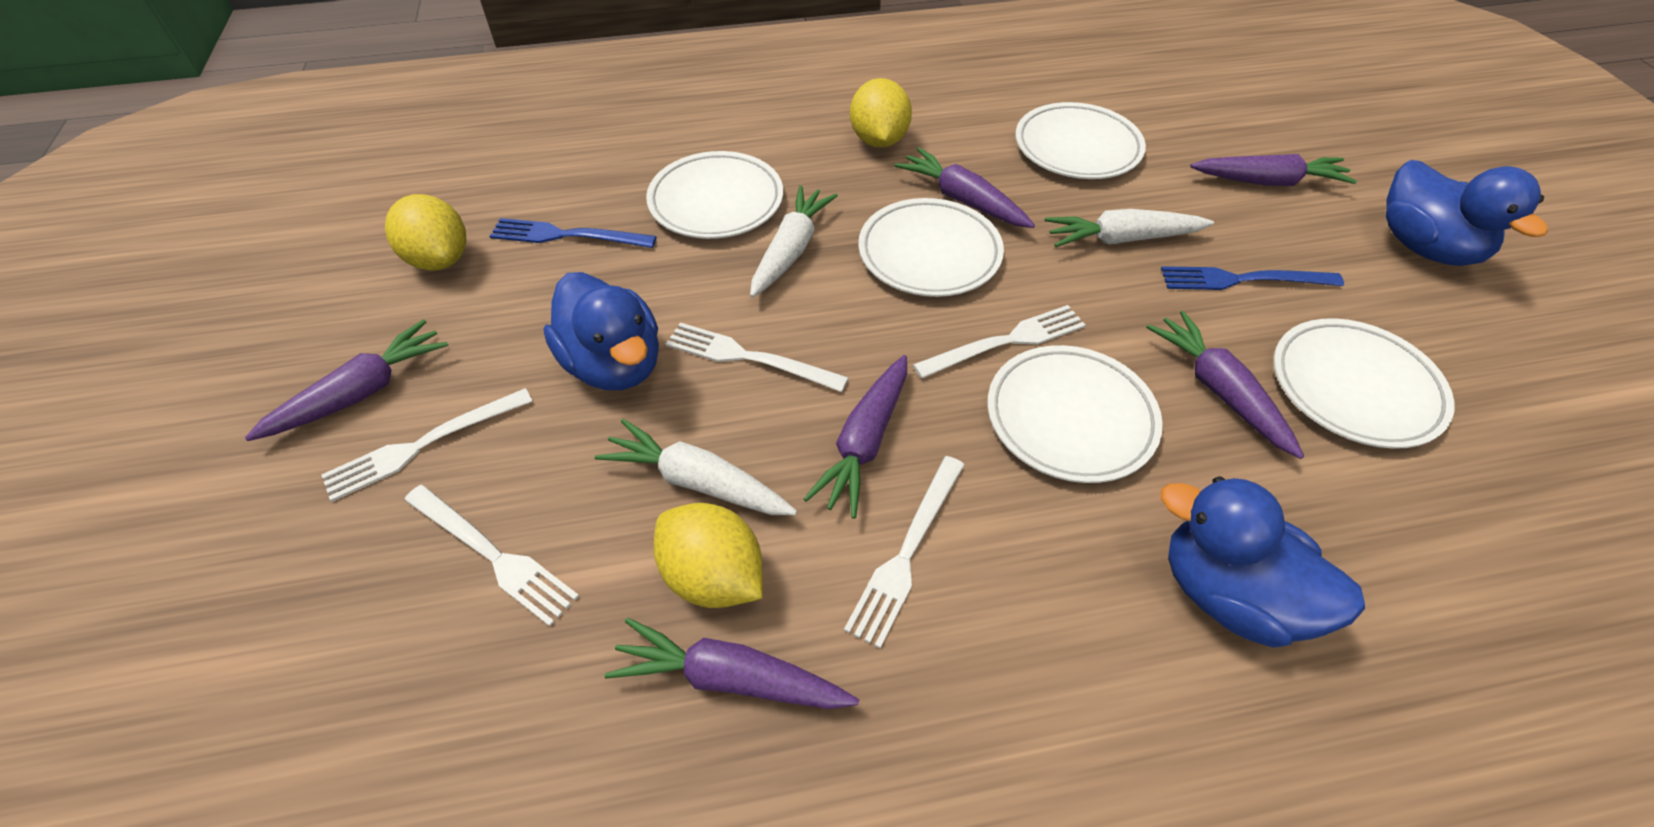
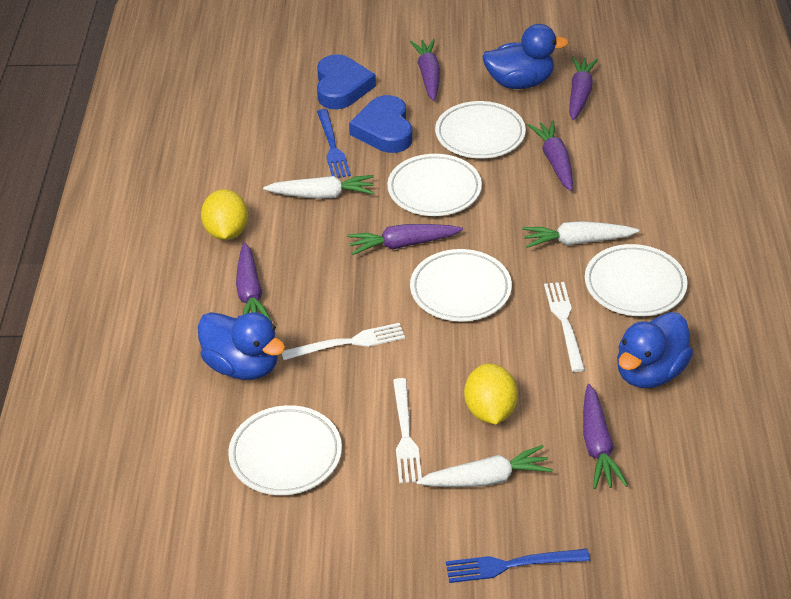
blue heart: none = 0 -> [317,54,376,109] [349,95,412,153] = 2
white fork: [321,388,533,502] [404,485,579,626] [666,323,849,392] [844,456,964,649] [913,305,1086,379] = 5 -> [282,323,405,360] [393,378,422,483] [544,282,585,372] = 3
yellow lemon: [385,194,467,271] [654,503,763,608] [850,78,912,148] = 3 -> [201,189,248,240] [464,363,518,424] = 2

